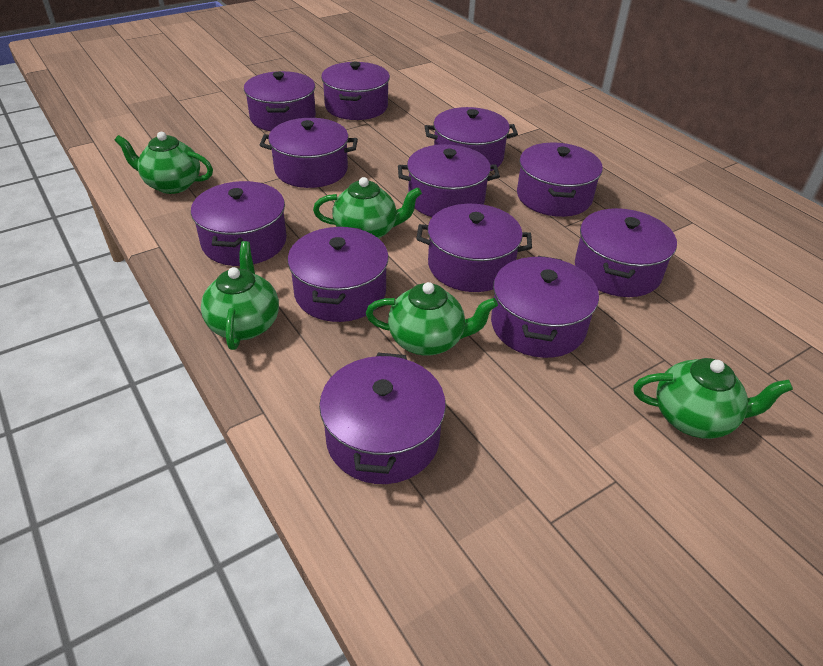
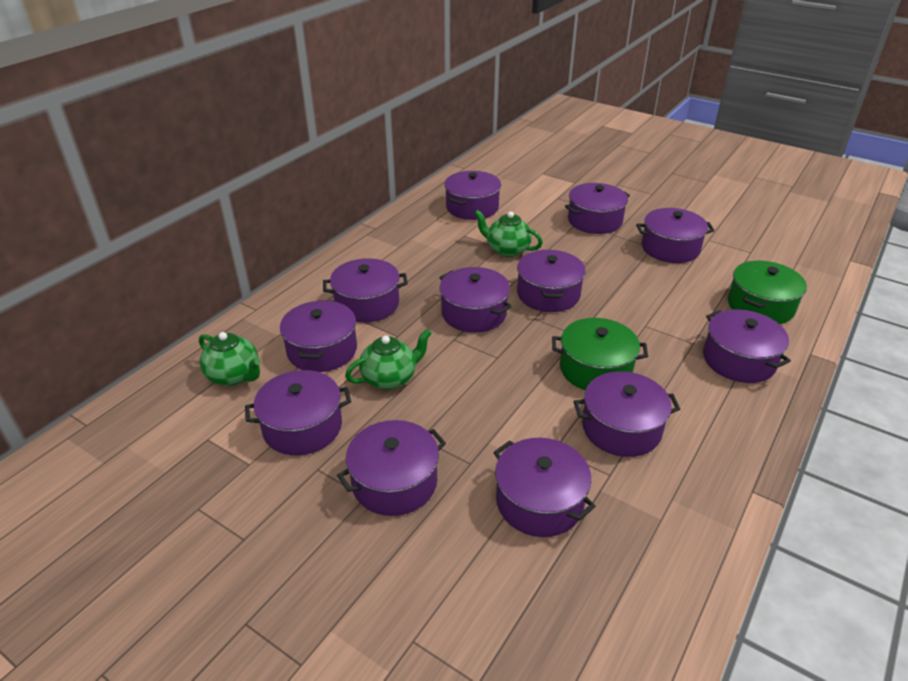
green pot: none = 0 -> [552,318,648,390] [728,261,807,324] = 2
green teapot: [114,132,213,194] [201,241,279,350] [313,177,422,238] [366,282,498,356] [634,358,793,439] = 5 -> [199,332,261,386] [345,329,432,390] [474,210,543,257] = 3

